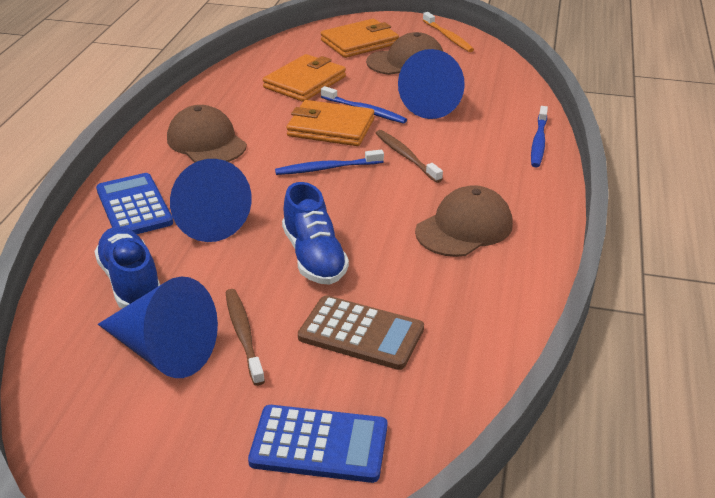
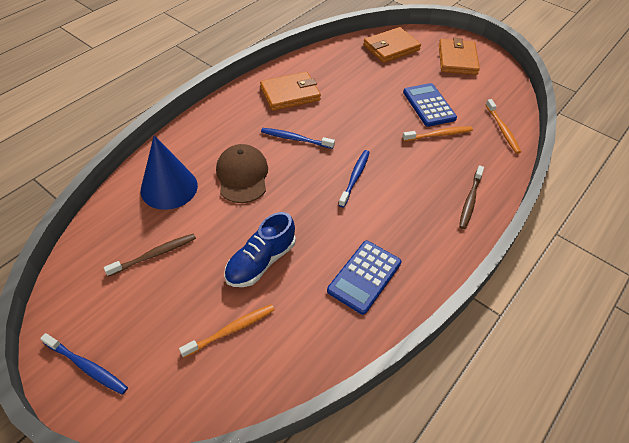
blue cone: [98,276,218,378] [170,159,252,242] [398,49,465,119] = 3 -> [141,135,198,210] = 1
blue shoe: [94,226,160,309] [282,182,349,285] = 2 -> [224,212,296,287] = 1
brown calculator: [298,295,424,370] = 1 -> none = 0
brown cap: [167,105,247,163] [366,32,443,75] [415,185,513,257] = 3 -> [216,144,268,203] = 1
orange toothbrush: [423,12,474,52] = 1 -> [179,304,275,358] [402,126,473,141] [486,99,521,154] = 3

